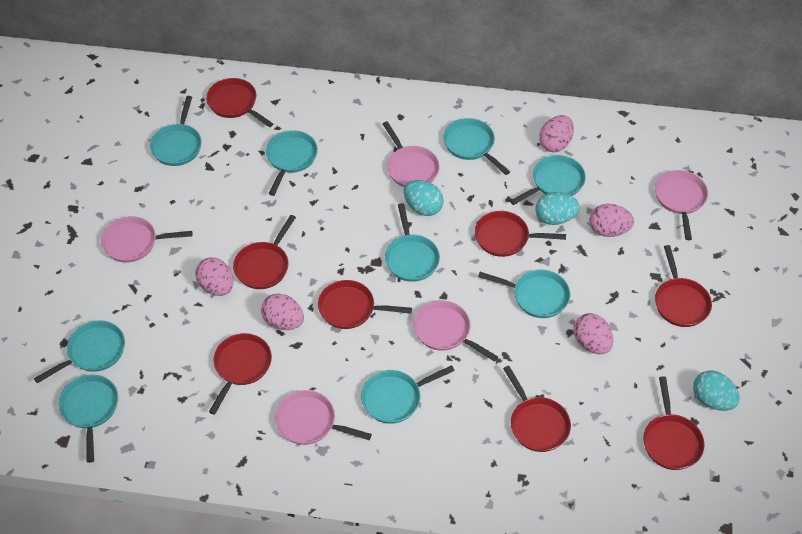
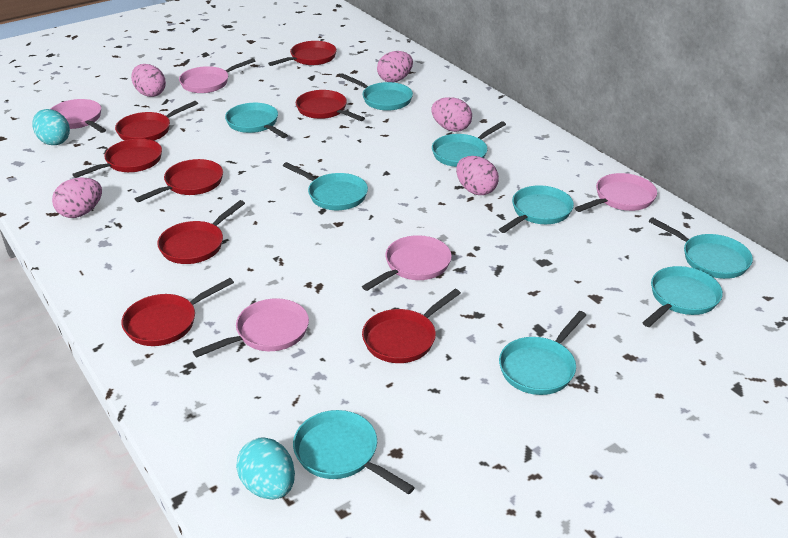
turquoise egg: [404,180,444,216] [535,192,580,225] [693,370,740,411] = 3 -> [32,109,70,145] [236,437,295,500] = 2

